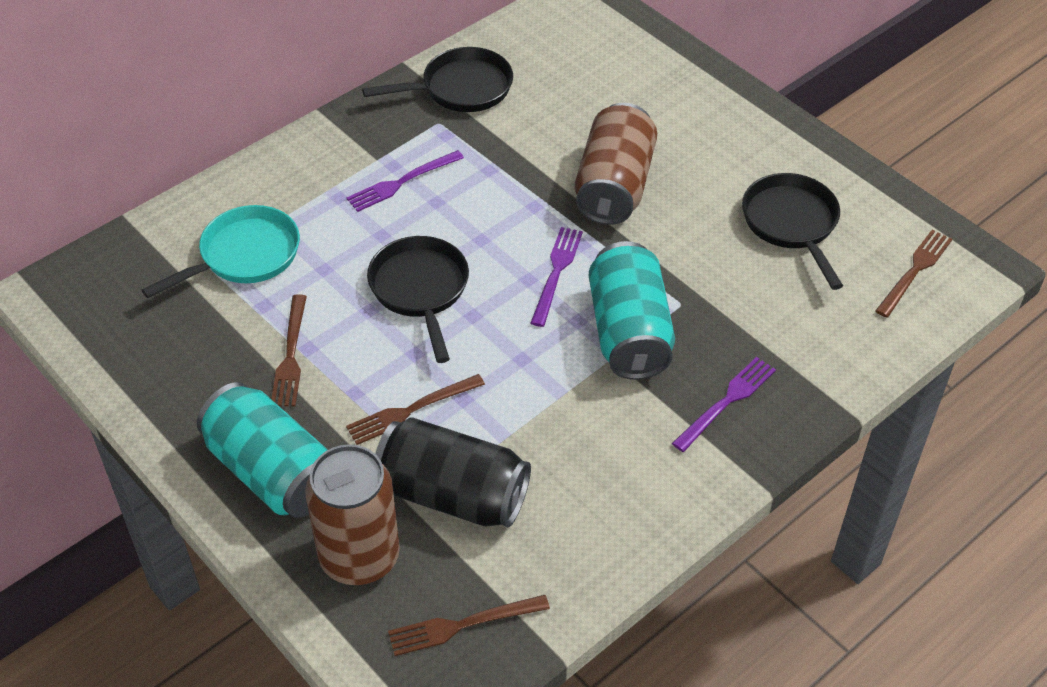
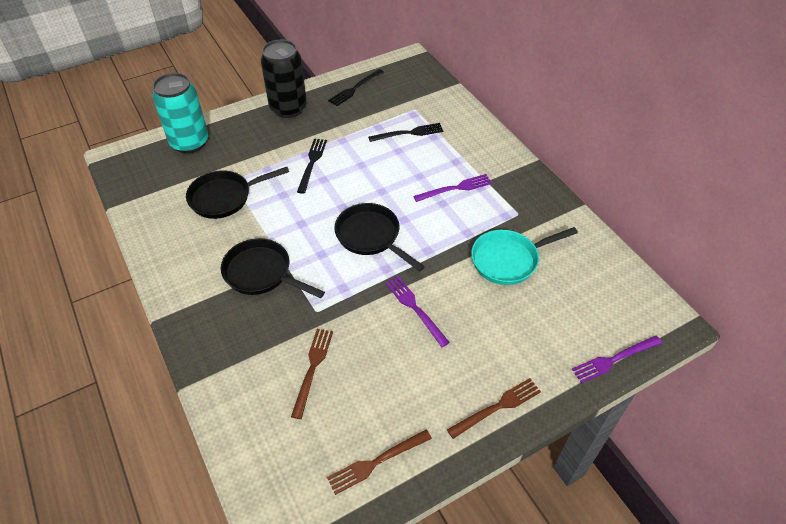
black fork: none = 0 -> [297,138,327,194] [328,69,384,106] [368,123,444,142] = 3
brown can: [305,444,400,586] [575,103,657,225] = 2 -> none = 0
brown fork: [271,294,307,407] [346,374,485,445] [388,595,550,656] [875,230,952,318] = 4 -> [291,329,333,419] [327,430,432,495] [447,378,541,439] = 3
turquoise can: [197,382,328,518] [589,241,675,380] = 2 -> [152,73,208,154] = 1

